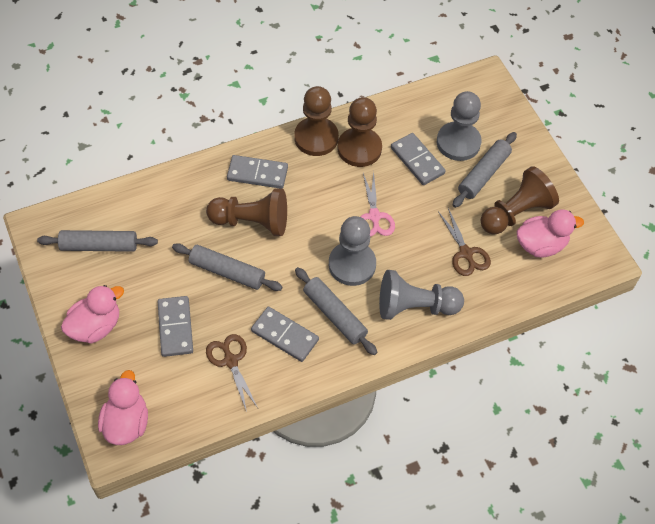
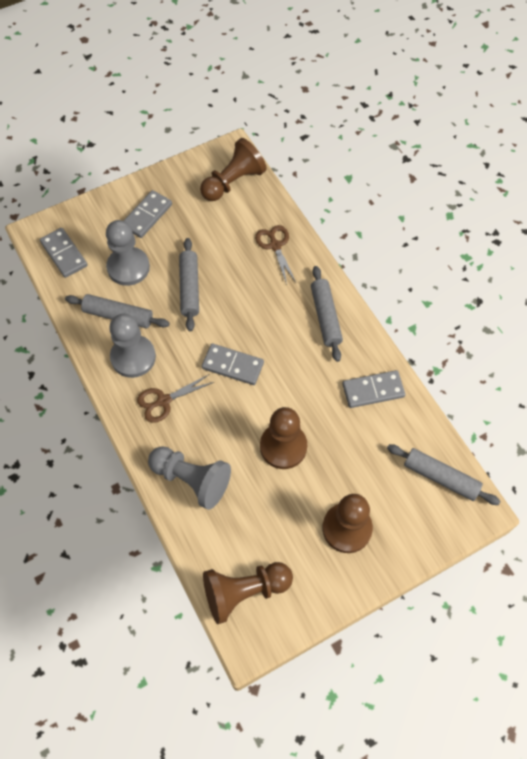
pink duck: [61,285,124,344] [98,370,148,445] [516,209,584,258] = 3 -> none = 0
pink scissors: [361,172,395,237] = 1 -> none = 0

